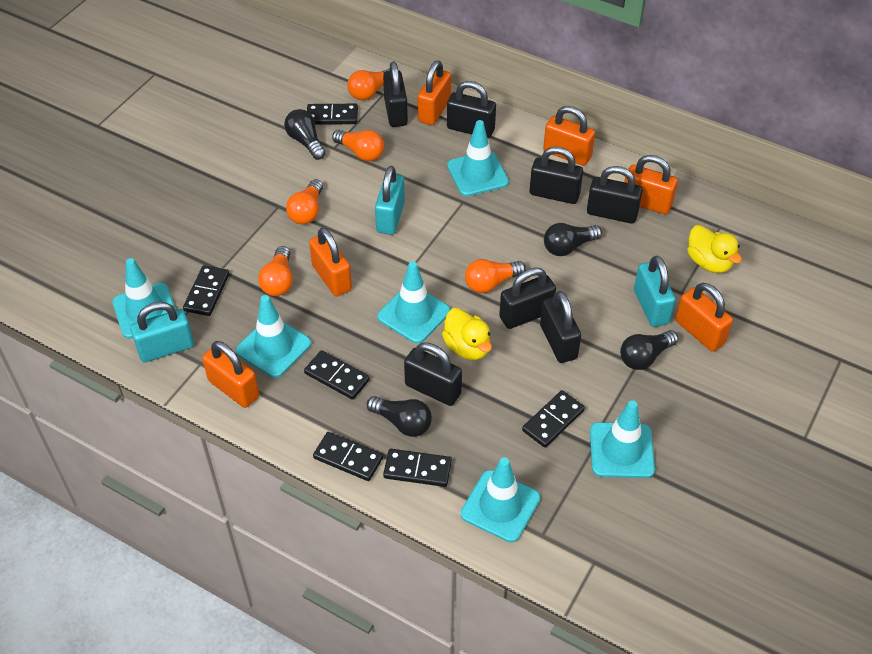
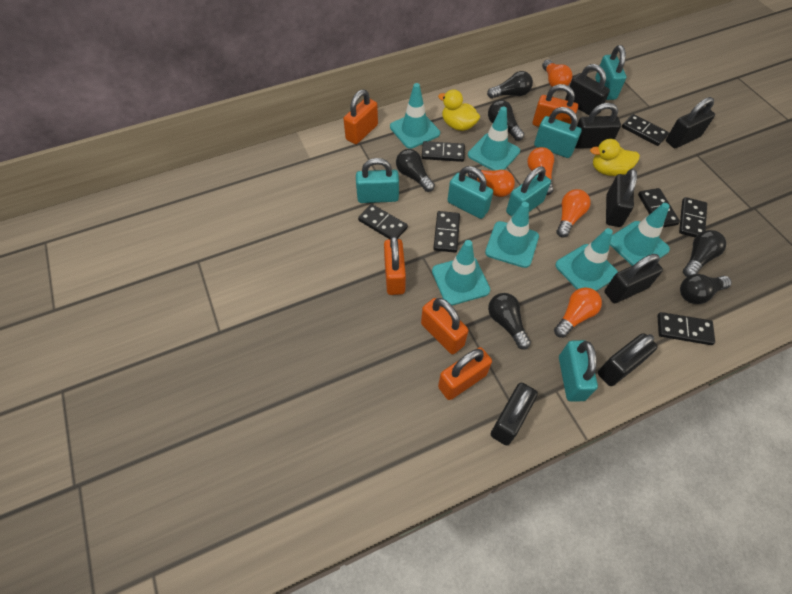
black domino: [183,265,229,316] [304,350,370,400] [307,104,358,125] [313,432,383,481] [383,449,452,487] [522,390,585,448] = 6 -> [358,204,408,239] [422,141,465,162] [433,211,460,253] [622,114,669,146] [638,188,680,228] [657,312,715,345] [679,197,707,237] = 7
black light bulb: [284,109,326,160] [367,396,432,437] [544,223,602,256] [620,330,679,370] = 4 -> [396,149,435,192] [487,71,533,99] [488,100,524,141] [488,293,531,350] [680,274,732,304] [683,230,726,277] = 6
orange padlock: [202,341,259,408] [309,228,352,297] [418,60,451,125] [543,106,595,166] [624,155,678,214] [675,283,733,352] = 6 -> [343,89,378,144] [384,236,406,295] [421,298,469,354] [438,347,492,400] [533,84,578,127] = 5
turquoise padlock: [130,302,194,362] [375,166,405,235] [634,256,676,327] = 3 -> [356,158,399,203] [448,166,493,219] [506,166,551,217] [534,107,582,158] [559,340,598,402] [595,45,626,100] = 6

